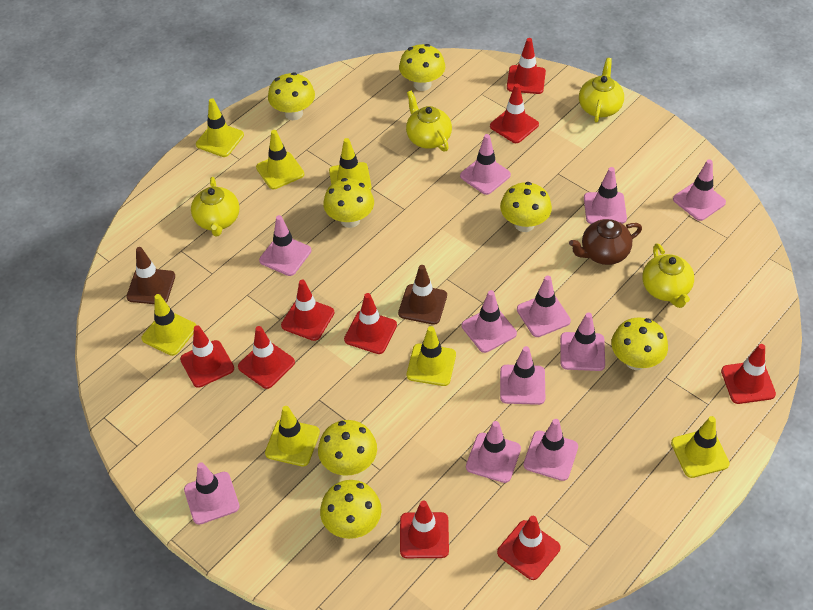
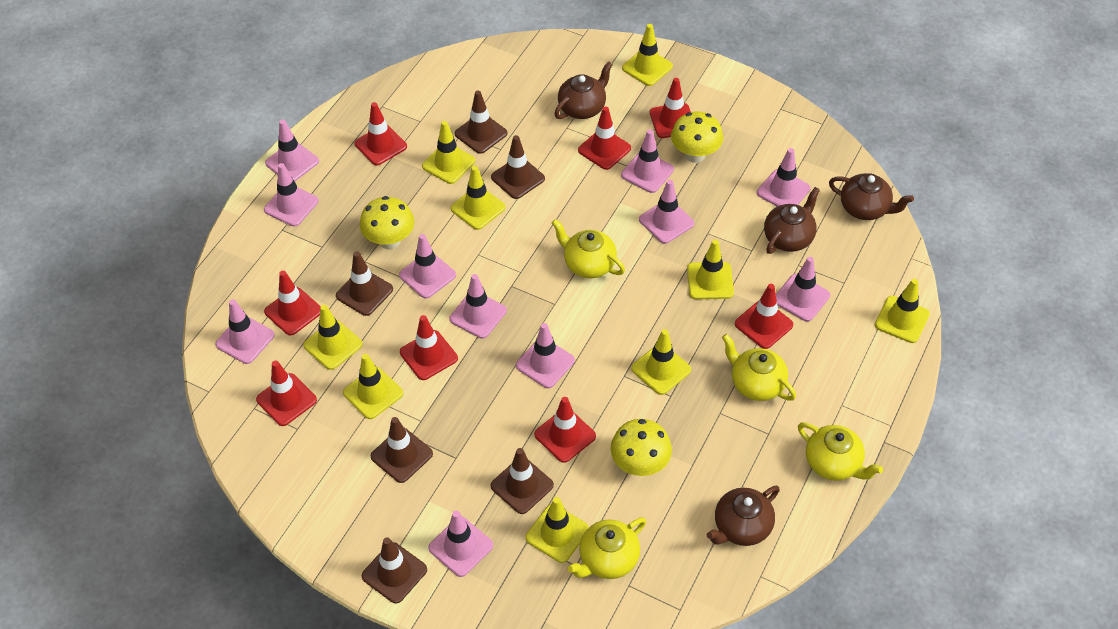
brown teapot: [569,219,642,265] = 1 -> [555,61,613,119] [707,486,780,546] [764,187,820,254] [829,173,914,220] = 4
brown traffic cone: [126,247,175,304] [398,265,447,325] = 2 -> [336,251,393,316] [362,537,427,604] [371,417,433,483] [455,91,507,154] [491,135,545,199] [491,448,554,514] = 6
red traffic cone: [180,325,234,388] [238,326,295,389] [281,280,334,341] [344,293,397,354] [400,500,449,558] [490,84,539,143] [497,516,560,580] [507,38,546,94] [721,344,776,404] = 9 -> [256,360,317,426] [264,271,321,336] [355,102,407,165] [400,315,458,380] [534,397,596,463] [578,106,631,170] [650,78,691,138] [735,284,793,349] = 8
yellow mushroom: [268,72,315,120] [318,420,377,476] [320,480,382,539] [323,178,374,228] [399,44,445,91] [500,182,552,232] [611,317,668,370] = 7 -> [360,196,414,249] [610,419,672,476] [671,111,723,163] = 3
yellow traffic cone: [141,294,196,356] [196,98,244,157] [256,130,304,189] [265,406,320,466] [329,138,372,190] [407,326,456,386] [671,416,730,478] = 7 -> [303,305,363,370] [343,354,403,419] [422,121,475,184] [450,166,506,230] [525,497,589,563] [622,24,673,86] [631,329,691,395] [687,239,734,299] [875,279,930,343] = 9

